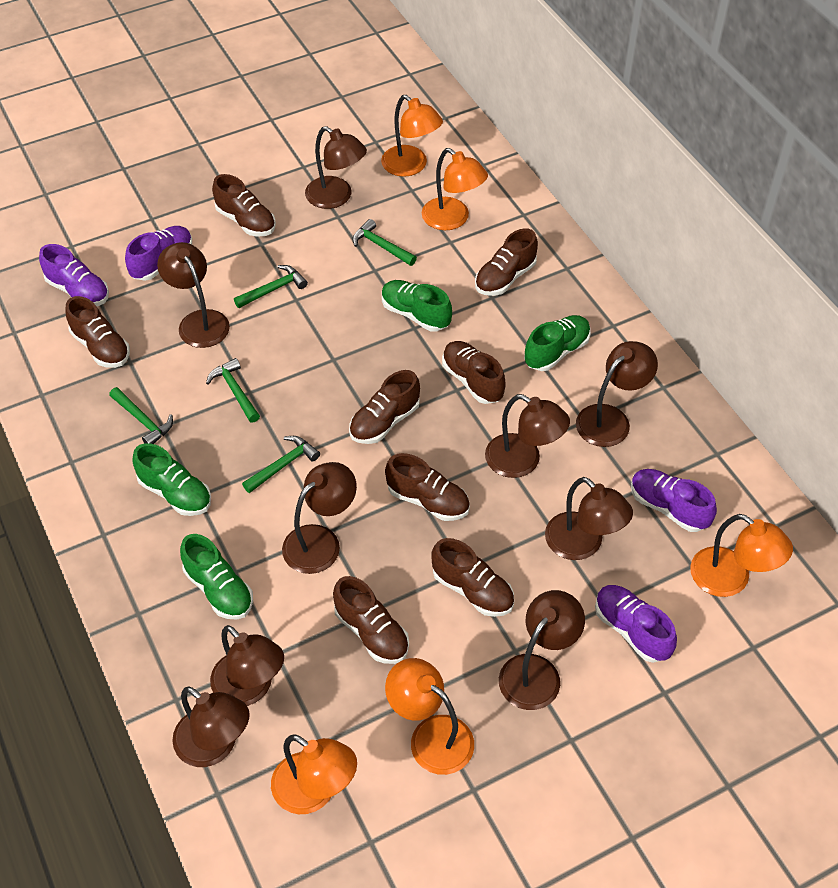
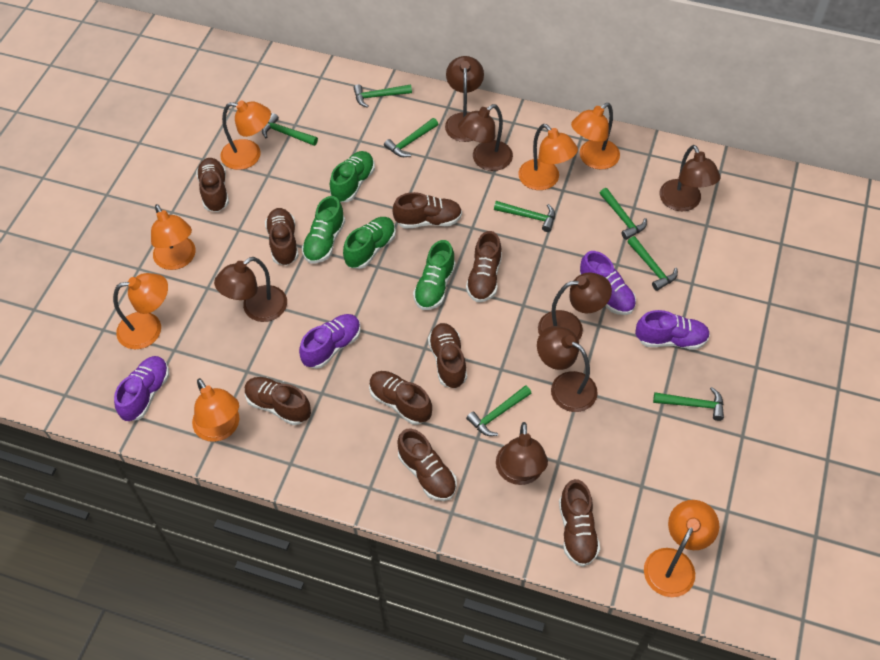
brown lamp: [157,242,230,348] [172,686,249,767] [210,625,284,706] [282,462,357,574] [305,126,367,209] [485,394,570,478] [499,590,585,710] [545,477,633,560] [576,341,658,447] = 9 -> [214,257,287,322] [445,56,484,142] [458,104,513,171] [496,422,548,485] [537,326,598,412] [538,272,612,341] [660,145,721,211] = 7
brown shoe: [66,296,130,368] [212,174,276,237] [333,576,409,664] [349,370,420,444] [385,453,470,521] [431,538,514,617] [442,341,506,404] [475,228,538,296] = 8 -> [196,158,229,212] [245,377,311,425] [265,208,299,266] [369,371,432,425] [393,192,462,229] [397,429,457,501] [428,323,467,388] [466,231,502,302] [559,479,600,567] = 9
green hammer: [109,387,173,444] [206,358,260,423] [234,265,308,308] [242,436,320,493] [352,219,417,266] = 5 -> [262,113,318,146] [354,84,412,108] [384,118,438,157] [466,385,531,436] [494,201,555,232] [600,188,647,240] [628,236,678,291] [653,387,724,421] = 8
orange lamp: [271,734,357,814] [381,95,443,177] [385,658,474,775] [422,148,488,230] [690,514,793,597] = 5 -> [113,273,168,349] [151,204,196,270] [192,378,239,442] [220,100,271,170] [518,124,578,190] [571,103,620,170] [644,500,719,597] = 7

